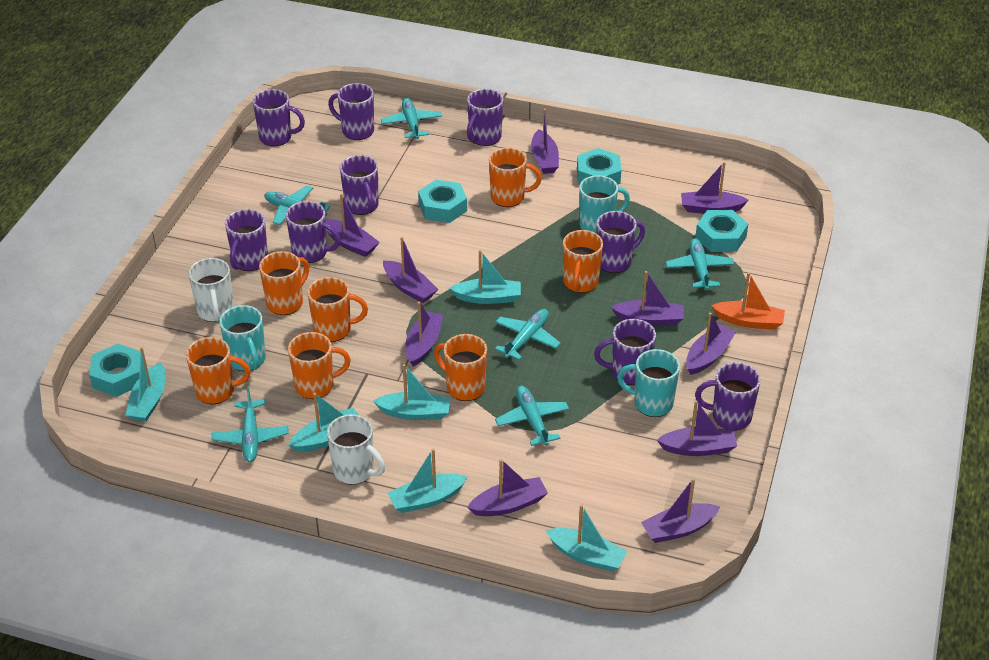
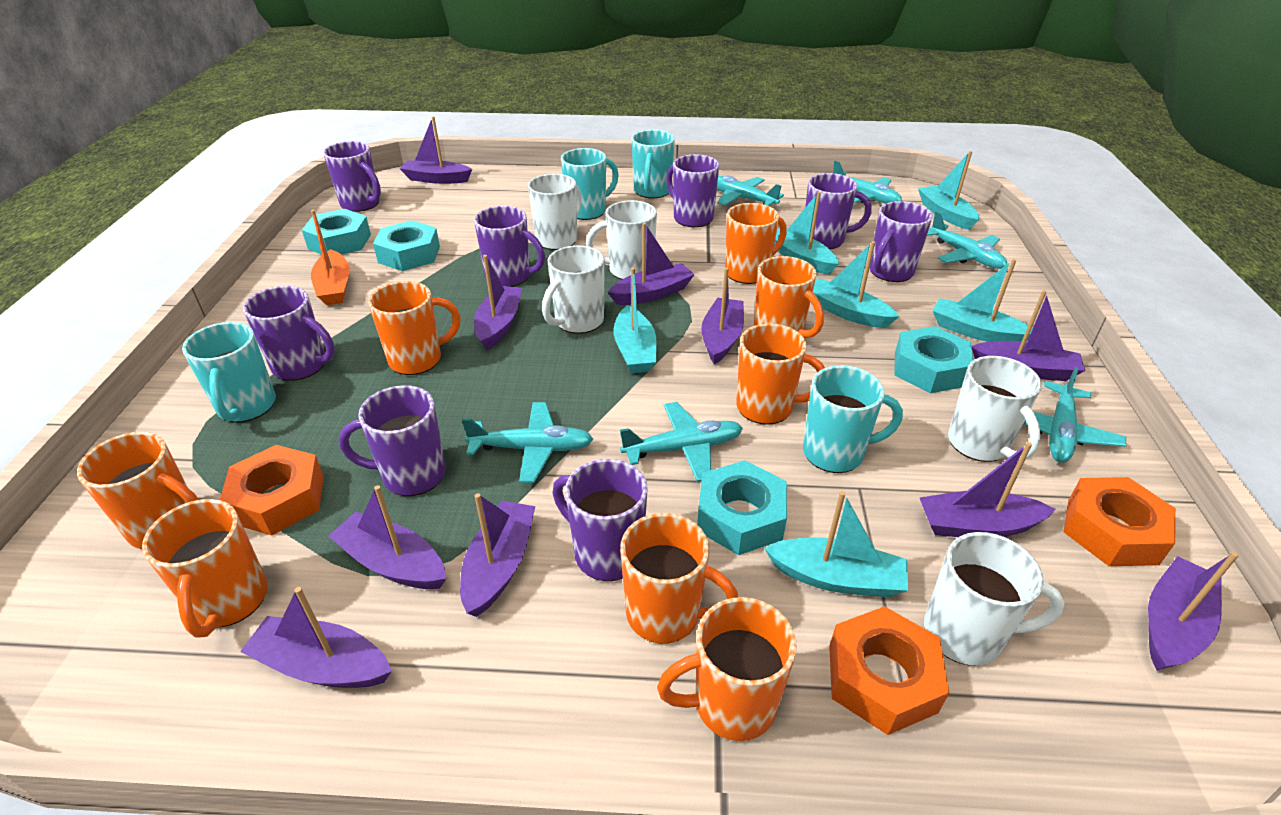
orange mug: [186,337,251,404] [259,251,309,315] [288,332,351,399] [307,277,368,342] [434,334,487,401] [489,148,542,207] [563,230,603,293] = 7 -> [77,432,199,549] [142,499,268,638] [368,281,461,375] [620,513,738,644] [657,597,797,741] [725,203,787,284] [736,323,825,425] [754,256,824,338] = 8
orange nut: none = 0 -> [220,445,324,536] [829,606,949,735] [1063,477,1176,566] = 3
purple mug: [225,209,268,271] [253,89,305,146] [286,201,340,263] [328,83,374,140] [340,155,379,215] [467,89,503,146] [594,319,656,385] [597,211,645,273] [695,362,761,430] = 9 -> [243,286,335,381] [323,141,381,212] [339,385,446,496] [474,206,545,287] [552,459,648,581] [666,154,719,227] [805,173,871,249] [870,201,933,282] = 8
turquoise mug: [219,305,266,371] [579,175,630,234] [617,349,680,417] = 3 -> [182,322,276,423] [561,148,619,220] [632,130,675,198] [803,365,903,473] = 4
white mug: [188,258,234,322] [327,414,385,485] = 2 -> [528,174,582,250] [542,245,605,334] [586,200,657,280] [924,532,1065,666] [948,356,1042,462] = 5

